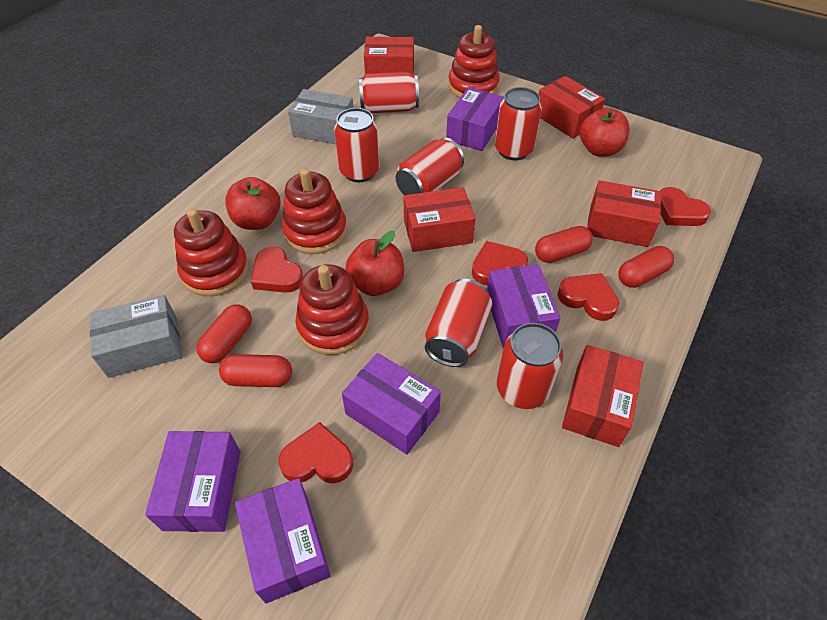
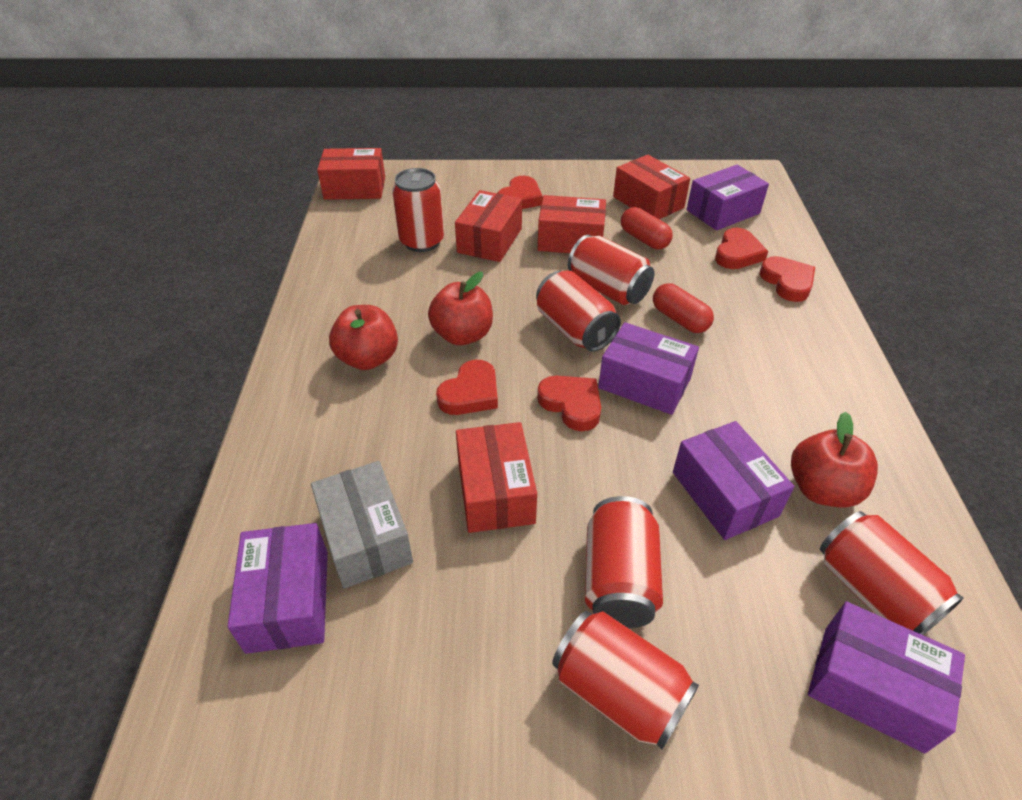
grey box: [90,295,182,378] [288,89,353,144] = 2 -> [311,461,413,589] = 1
red capsule: [196,305,252,363] [219,354,292,387] [535,226,593,263] [618,246,674,288] = 4 -> [621,207,673,249] [653,283,714,333] = 2
red stacking toy: [174,208,249,296] [282,168,347,254] [295,264,369,355] [448,25,500,98] = 4 -> none = 0

